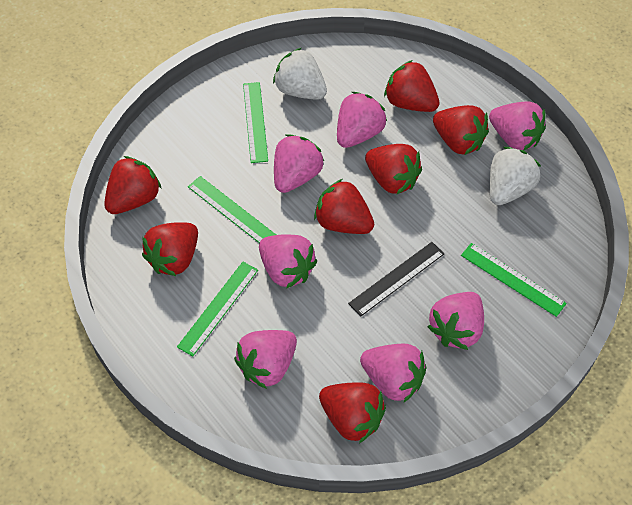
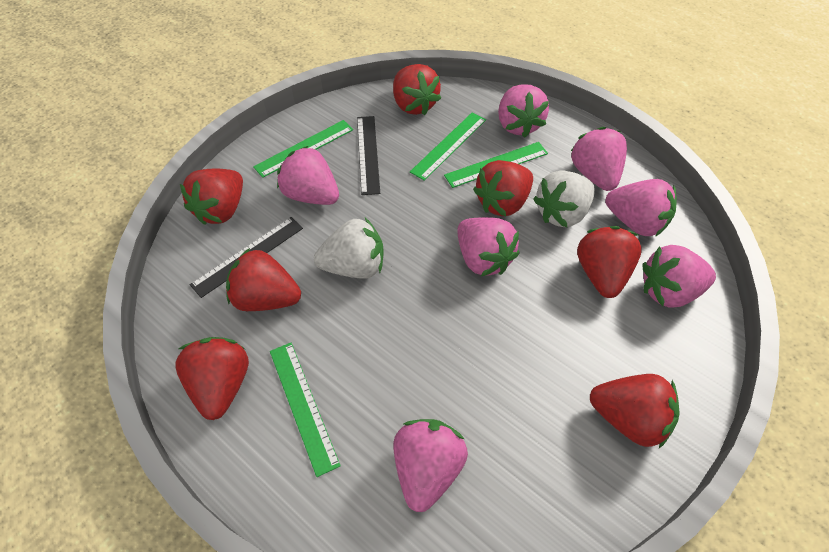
black ruler: [348,242,444,317] = 1 -> [190,217,303,298] [357,116,380,195] = 2

